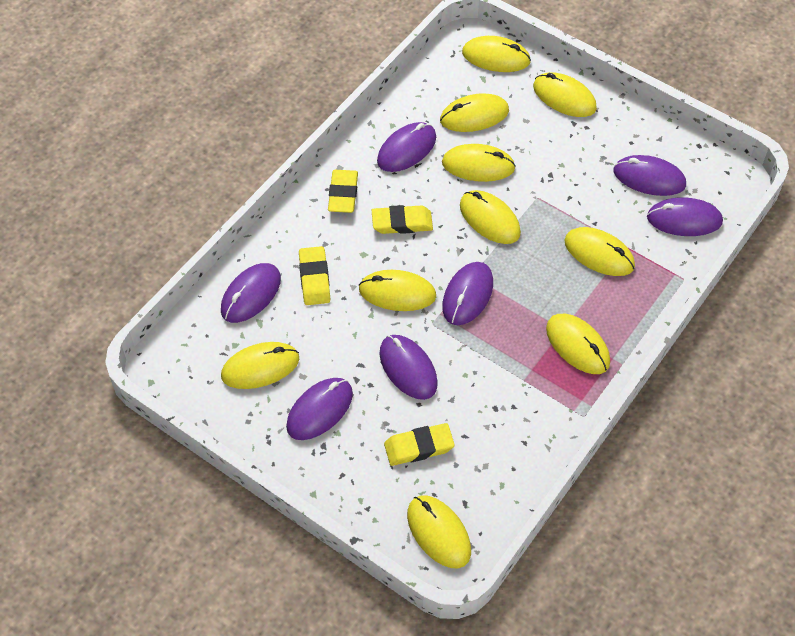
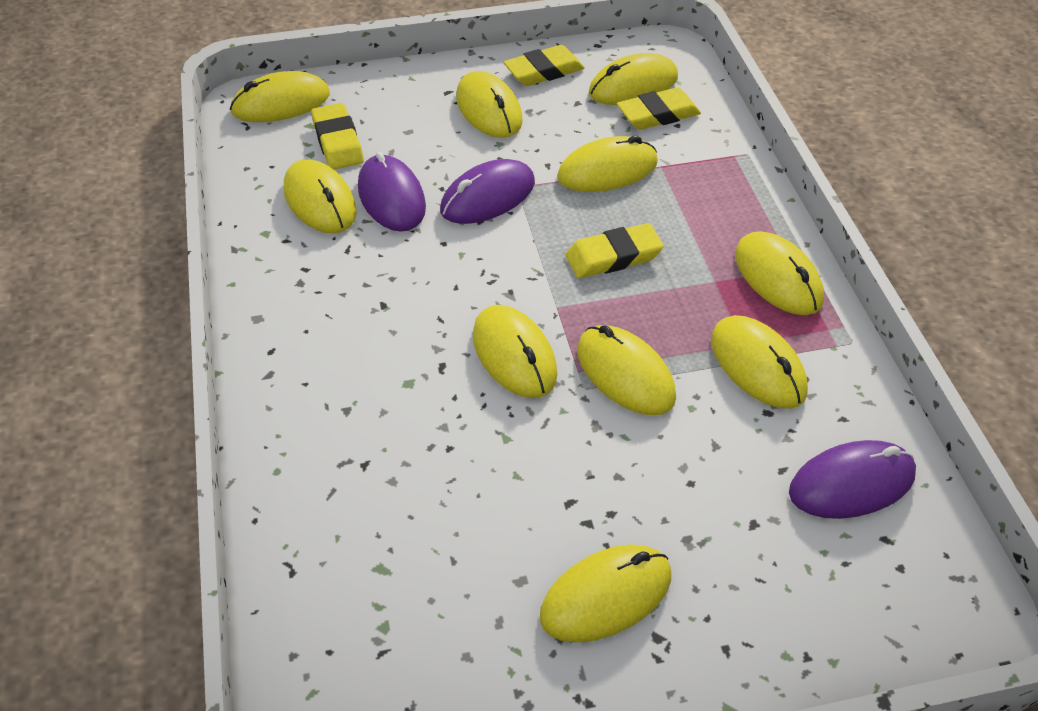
purple mouse: [221,263,281,323] [286,378,353,440] [377,122,436,172] [380,335,438,400] [442,262,493,325] [614,155,686,196] [647,198,723,236] = 7 -> [358,152,426,232] [440,159,535,224] [789,440,916,519] = 3

